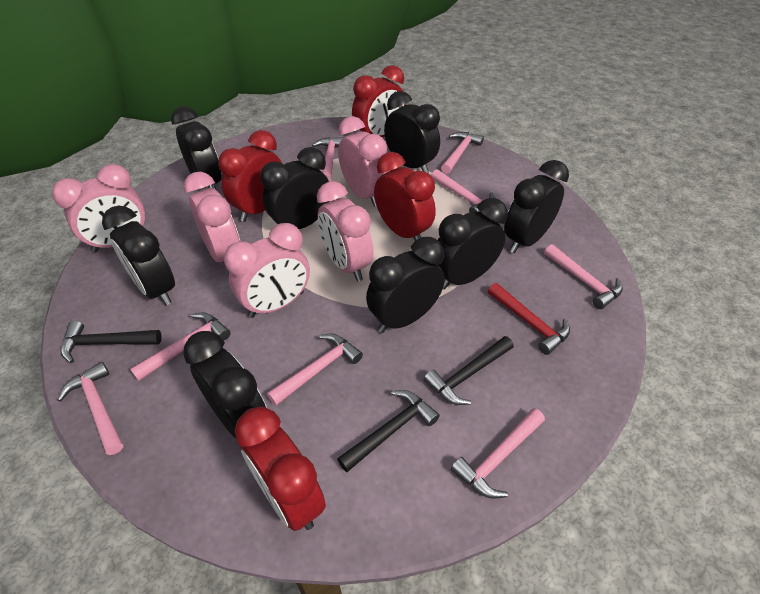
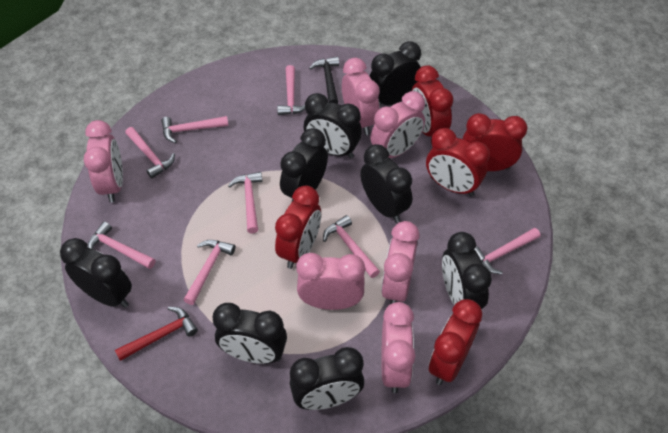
black hammer: [61,320,162,363] [337,390,440,472] [424,336,514,405] = 3 -> [309,57,339,104] = 1
pink clock: [52,164,147,253] [183,172,240,262] [224,223,310,318] [317,181,374,281] [338,116,389,207] = 5 -> [84,120,123,203] [296,253,365,310] [342,58,380,135] [370,91,425,158] [381,221,419,304] [381,302,415,393] = 6
red clock: [218,130,282,222] [235,407,326,531] [352,65,406,137] [374,152,436,241] = 4 -> [275,185,321,269] [412,65,453,137] [426,128,490,196] [429,299,482,385] [462,113,527,171] = 5

